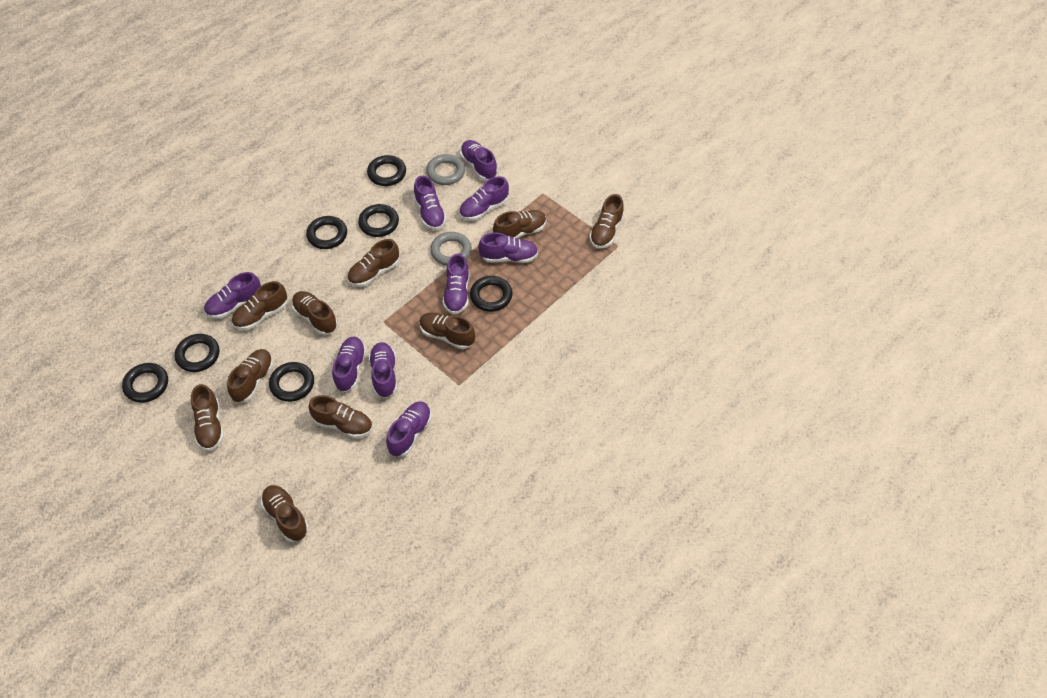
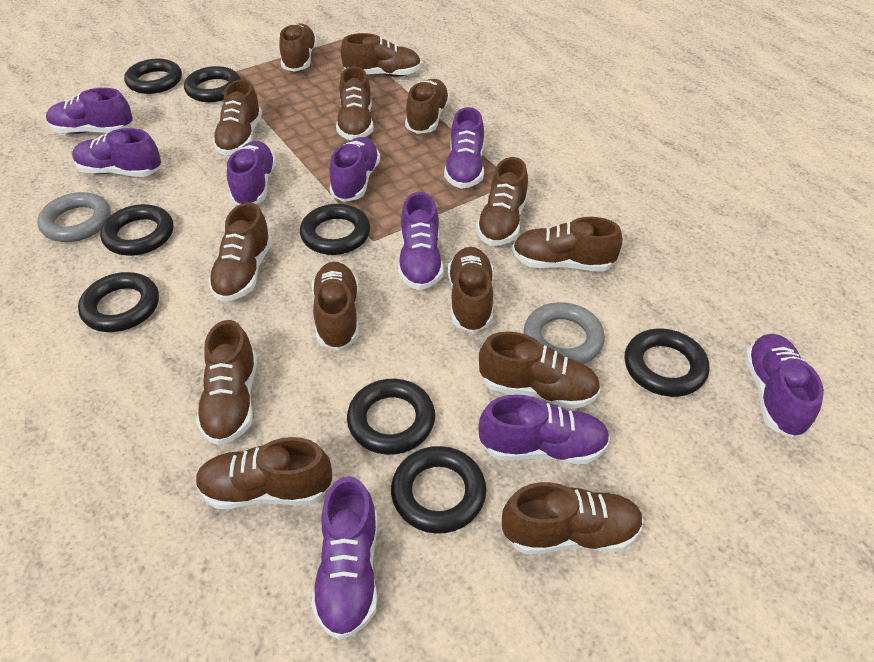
black ring: [122,363,168,403] [175,334,219,372] [269,362,314,402] [306,216,347,249] [358,204,399,237] [367,155,406,186] [470,276,513,312] = 7 -> [78,272,159,332] [100,204,173,256] [124,59,182,94] [184,66,241,102] [300,204,370,255] [347,379,435,455] [391,446,486,534] [625,329,709,397] = 8
brown shoe: [191,384,224,451] [227,349,273,403] [232,281,287,330] [261,485,309,542] [292,291,337,335] [308,395,373,438] [347,239,399,287] [419,312,475,349] [493,210,546,238] [589,194,624,248] = 10 -> [196,320,257,445] [196,437,332,509] [208,202,272,302] [212,79,262,156] [279,23,317,72] [312,262,359,350] [336,67,373,140] [341,33,421,77] [405,79,450,134] [448,247,493,333] [476,157,528,246] [479,331,601,409] [502,482,644,554] [512,217,622,272] = 14

